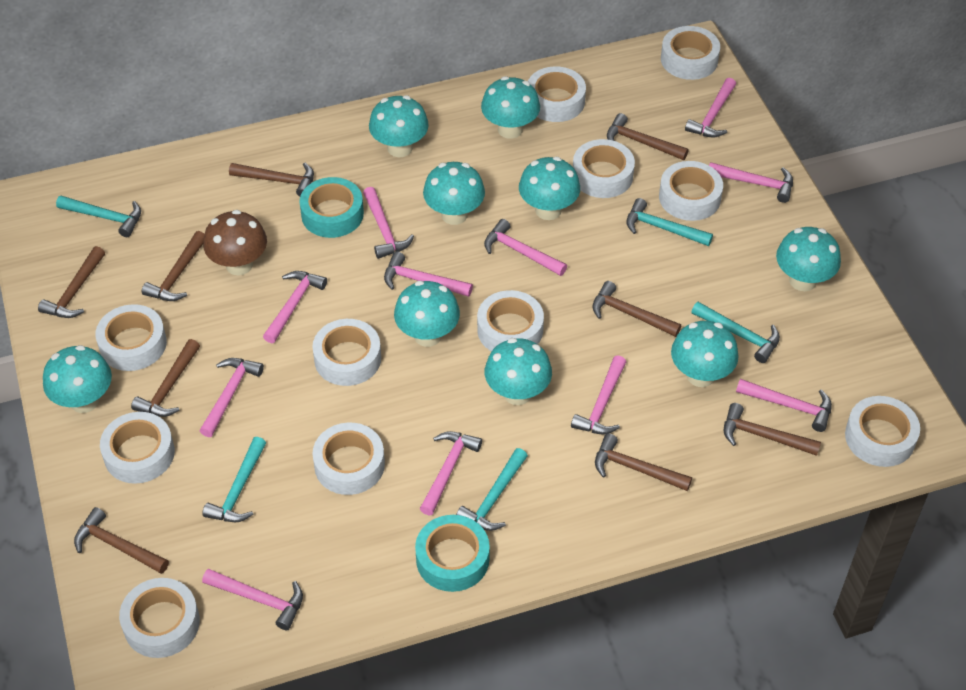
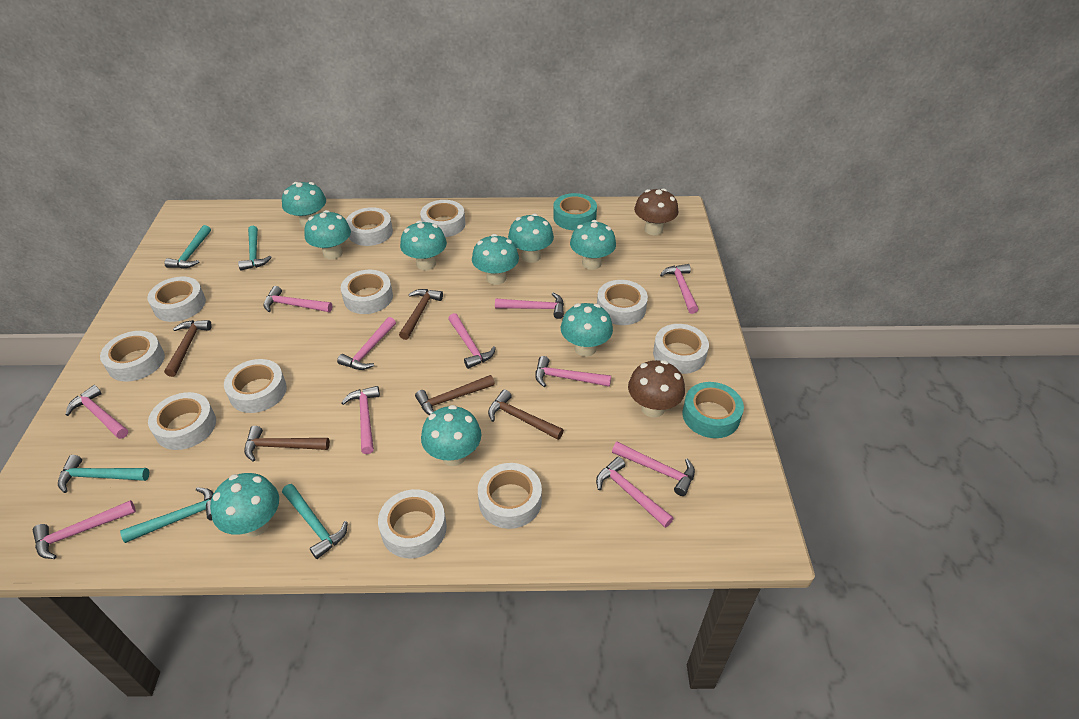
brown hammer: [38,246,105,318] [74,507,169,574] [131,339,200,417] [142,231,205,301] [229,163,314,197] [592,281,681,337] [595,433,692,491] [607,113,689,160] [724,403,821,456] = 9 -> [164,320,212,377] [244,426,330,462] [399,289,443,340] [415,375,495,415] [488,389,564,440] = 5
brown mushroom: [203,210,267,275] = 1 -> [628,360,685,418] [634,189,678,235] = 2

